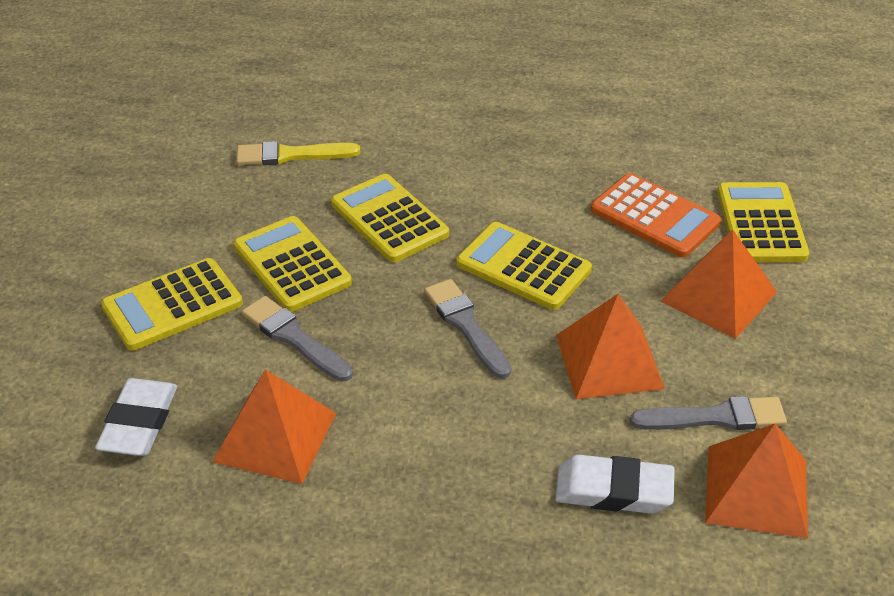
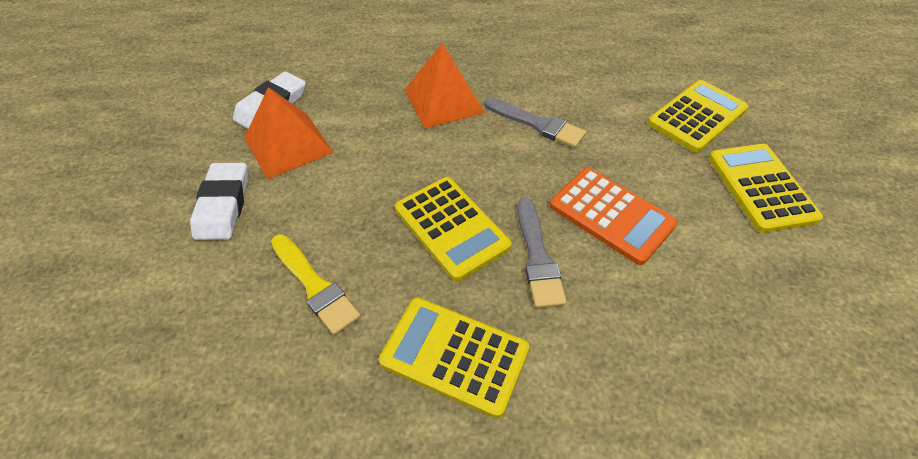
grey brush: [242,296,353,382] [424,279,511,379] [630,396,787,430] = 3 -> [484,98,586,148] [518,198,567,308] = 2
orange pyramid: [212,370,336,484] [556,294,665,399] [661,230,777,339] [705,424,808,538] = 4 -> [244,87,334,180] [405,43,485,129] = 2
yellow calculator: [101,258,243,350] [233,216,352,312] [331,174,449,262] [456,222,592,310] [717,182,809,262] = 5 -> [379,298,529,418] [395,177,512,281] [648,80,748,152] [709,144,823,233] = 4

